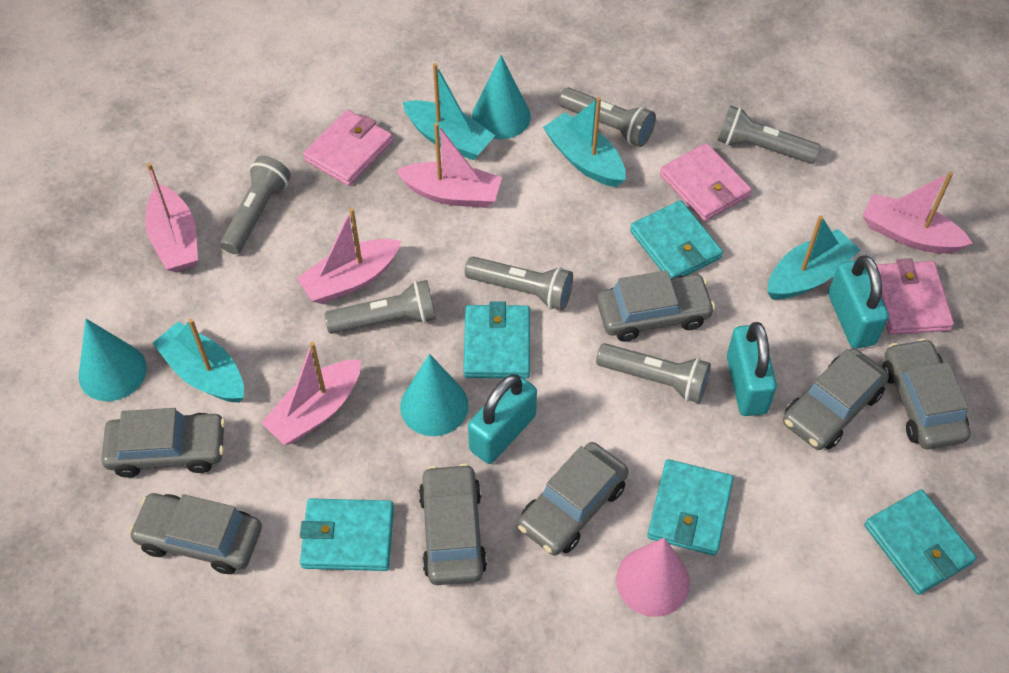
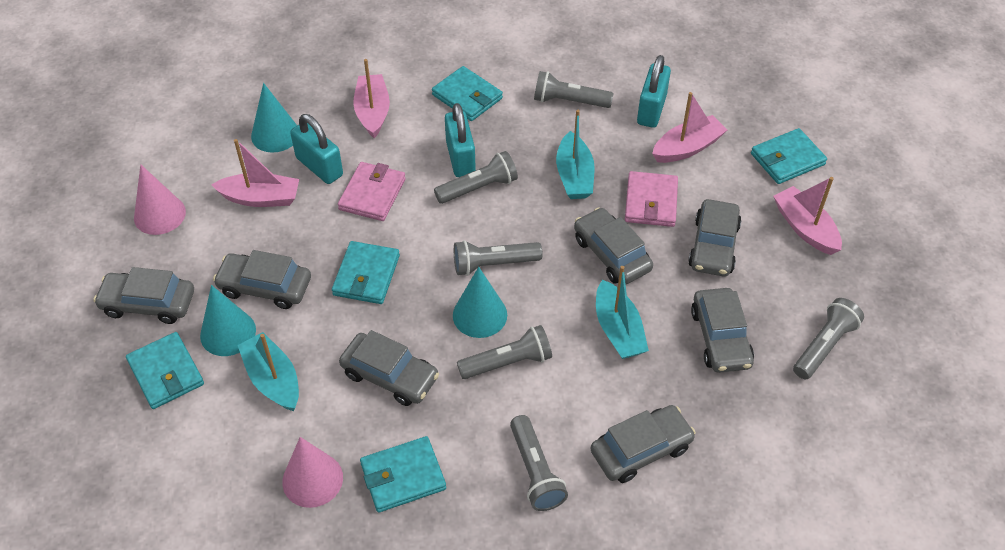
pink boat: [145,163,198,272] [261,342,361,445] [297,208,401,304] [396,123,502,208] [863,172,973,254] = 5 -> [211,139,299,207] [353,59,390,138] [652,92,727,163] [773,177,842,255] = 4
pink cone: [616,538,690,617] = 1 -> [134,164,186,235] [282,437,343,508] = 2
pink wallet: [303,110,393,186] [660,143,752,222] [876,258,954,335] = 3 -> [338,162,406,221] [625,171,678,227] = 2
turquoise boat: [153,318,244,403] [403,63,495,160] [543,97,626,187] [767,215,860,299] = 4 -> [238,332,299,411] [556,110,595,199] [596,266,649,359] = 3

